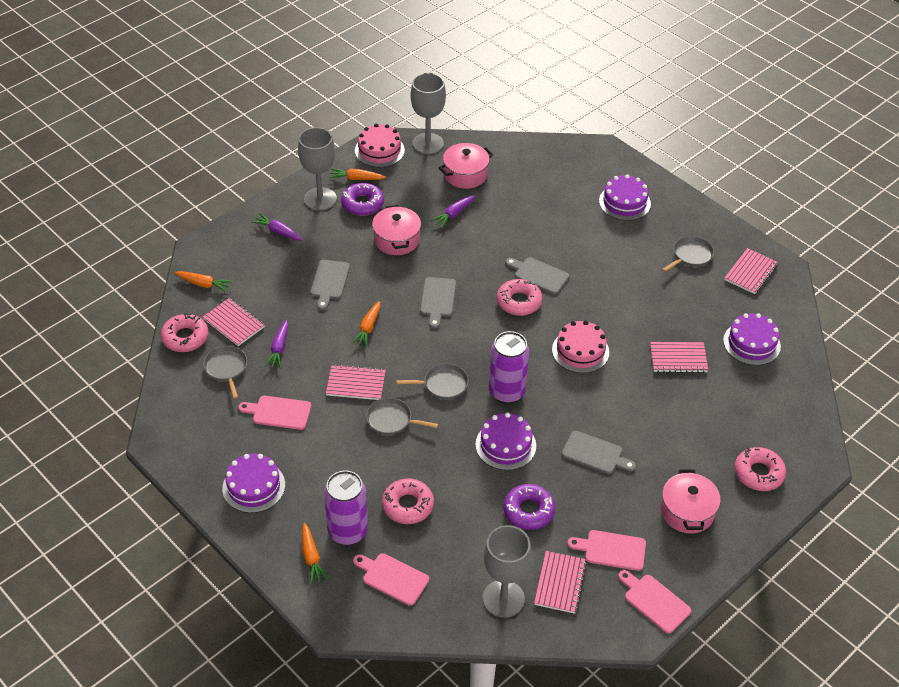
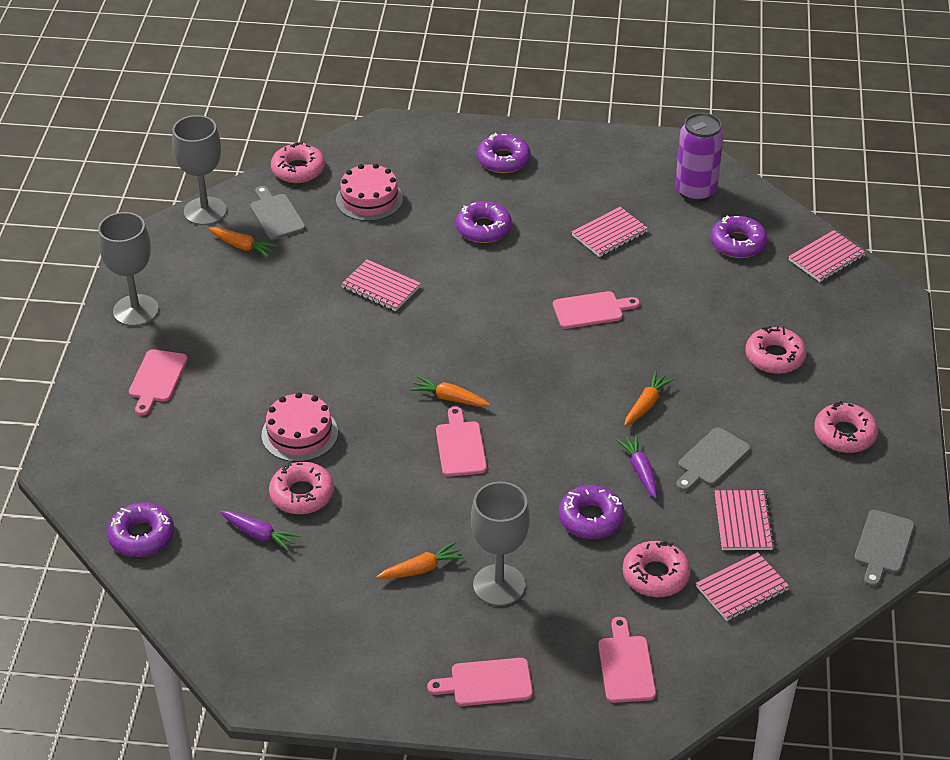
grey cutting board: [310,260,350,310] [420,277,456,328] [505,257,569,294] [562,430,636,474] = 4 -> [250,186,306,240] [676,427,751,491] [854,510,914,587] = 3
grey pan: [203,346,247,399] [366,398,438,435] [396,363,469,399] [662,236,714,272] = 4 -> none = 0
pink cutting board: [238,396,311,430] [353,553,429,606] [567,530,646,571] [618,570,691,633] = 4 -> [129,349,188,416] [427,658,533,706] [436,406,487,477] [553,291,640,329] [598,617,656,703] = 5
pink donut: [161,313,209,352] [382,479,434,524] [497,279,542,316] [734,447,786,491] = 4 -> [269,462,334,514] [271,142,325,183] [623,541,691,597] [745,326,806,374] [814,401,878,453] = 5
pink pot: [372,205,421,255] [439,143,494,189] [661,469,721,534] = 3 -> none = 0
purple cake: [222,454,285,513] [475,413,536,470] [599,174,651,221] [723,313,781,365] = 4 -> none = 0
purple can: [324,471,368,545] [489,331,529,404] = 2 -> [675,113,724,202] = 1
purple carrot: [251,213,303,240] [265,320,288,368] [431,195,476,228] = 3 -> [220,511,301,552] [616,435,657,499] = 2
purple donut: [341,183,384,216] [503,484,556,530] = 2 -> [107,502,174,557] [456,201,512,243] [477,133,531,173] [559,485,625,539] [710,215,768,258] = 5

